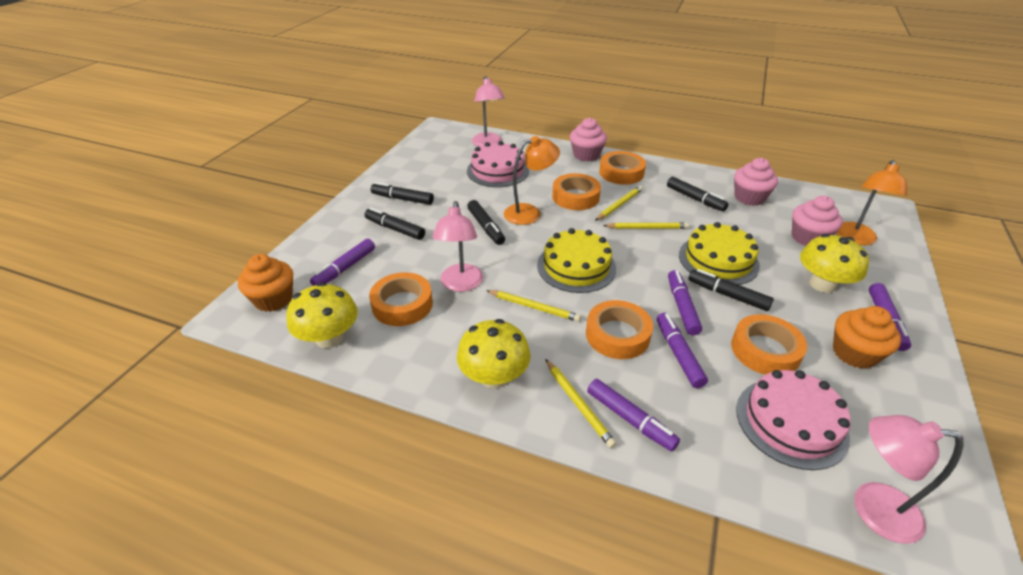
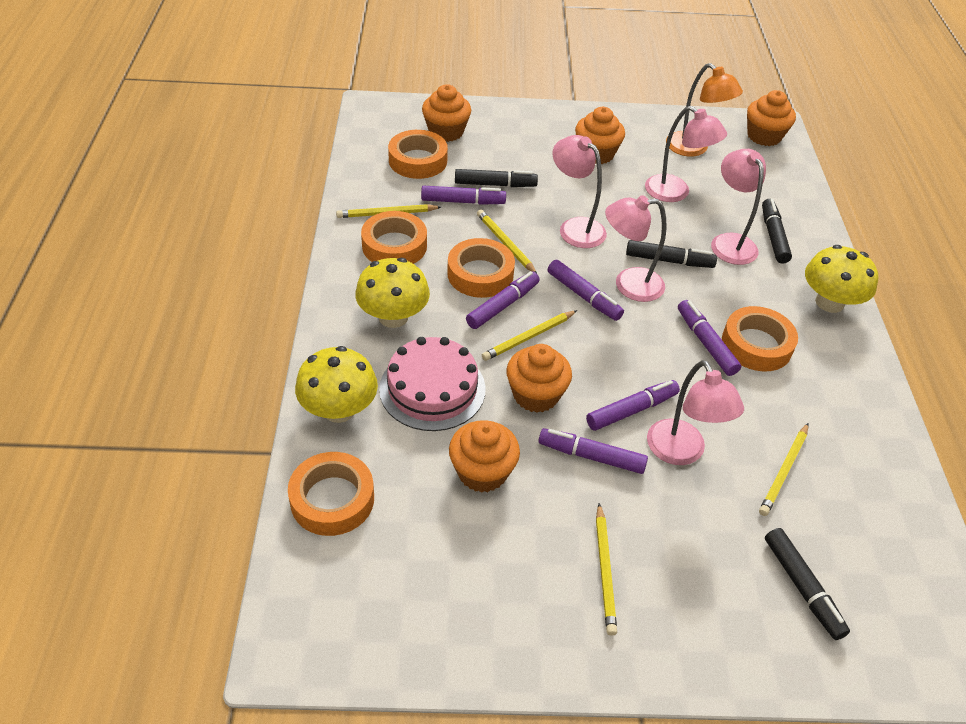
black marker: [365,207,425,240] [371,182,434,205] [467,200,505,245] [667,177,728,212] [688,269,774,311] = 5 -> [455,169,538,187] [626,240,717,268] [762,199,792,264] [765,528,850,640] = 4
orange cupcake: [238,254,293,312] [833,306,901,369] = 2 -> [422,84,471,142] [449,420,520,493] [506,344,572,413] [575,107,625,164] [747,90,796,146] = 5
orange lamp: [504,136,560,225] [836,160,907,245] = 2 -> [666,63,743,156] = 1
pink cake: [467,141,529,187] [736,370,851,470] = 2 -> [379,337,486,431] = 1
pink cupcake: [570,118,607,161] [734,158,778,206] [792,196,843,246] = 3 -> none = 0
pink lamp: [432,201,483,292] [472,76,505,147] [854,415,963,544] = 3 -> [552,135,607,248] [605,195,667,302] [645,106,727,202] [647,360,744,465] [711,149,766,265] = 5
purple marker: [310,239,375,286] [587,379,680,451] [657,313,708,388] [668,270,702,335] [869,283,911,351] = 5 -> [421,186,506,205] [466,271,540,329] [538,428,648,474] [548,260,624,321] [586,380,680,431] [678,300,741,376] = 6
yellow cake: [537,228,616,293] [679,222,760,285] = 2 -> none = 0
yellow pencil: [486,290,581,322] [545,359,616,448] [595,186,643,221] [603,222,689,229] = 4 -> [336,204,441,218] [477,210,537,273] [482,310,577,361] [596,503,617,636] [759,423,808,516] = 5

